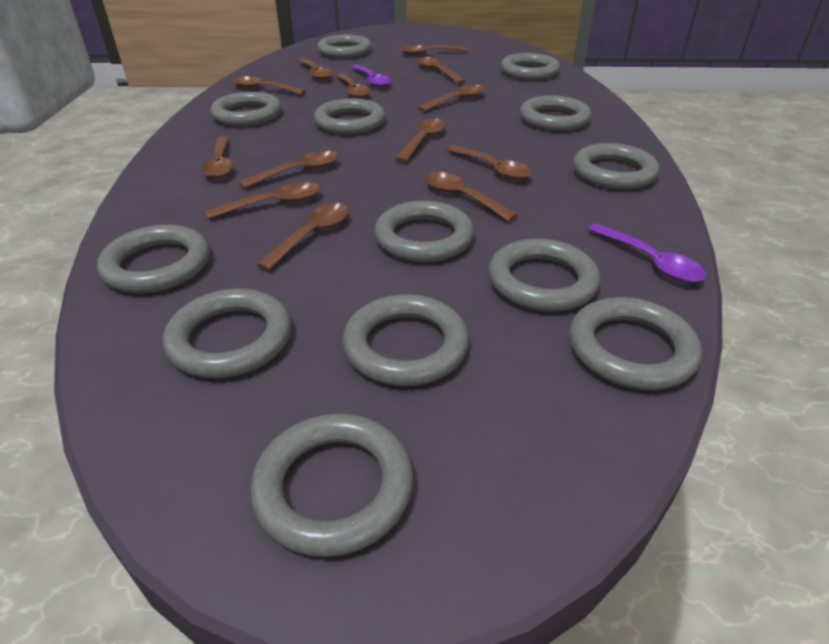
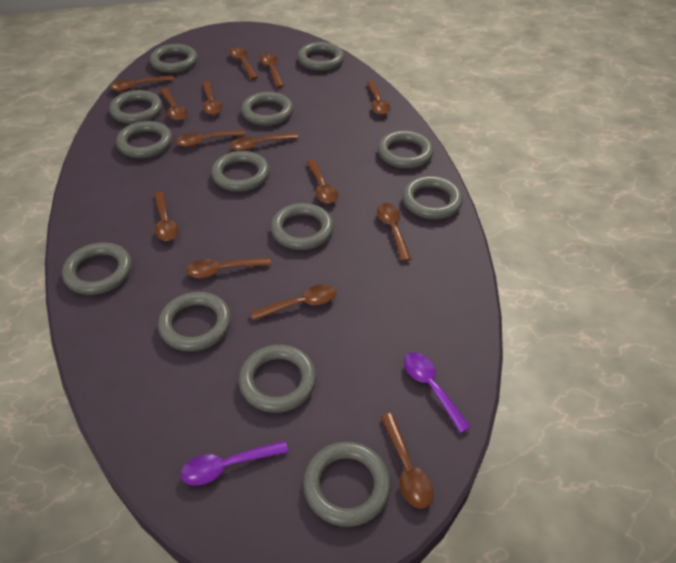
brown spoon: [201,136,233,178] [206,182,320,219] [232,76,306,95] [239,151,338,189] [257,203,349,270] [297,58,333,80] [336,73,370,98] [395,119,446,162] [401,45,468,55] [417,57,465,84] [418,85,485,112] [425,171,518,221] [447,145,532,180] = 13 -> [110,76,174,91] [154,192,179,241] [160,88,188,121] [176,130,245,147] [186,257,271,278] [202,82,222,115] [229,47,258,80] [230,133,298,151] [250,285,336,321] [260,53,284,88] [306,159,338,203] [367,81,390,115] [377,203,411,261] [381,413,434,509] = 14

